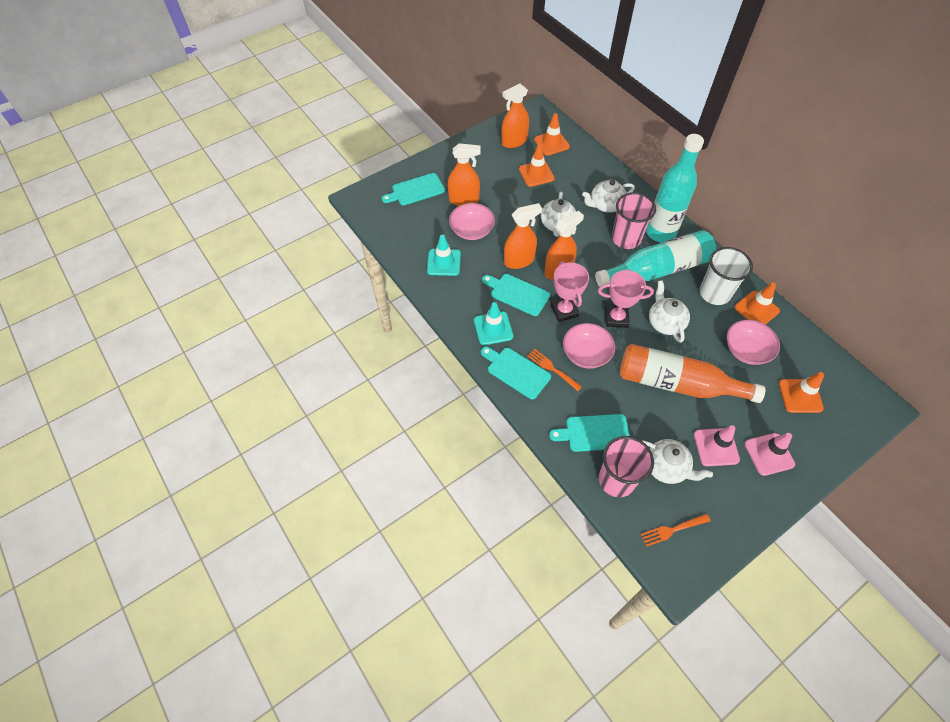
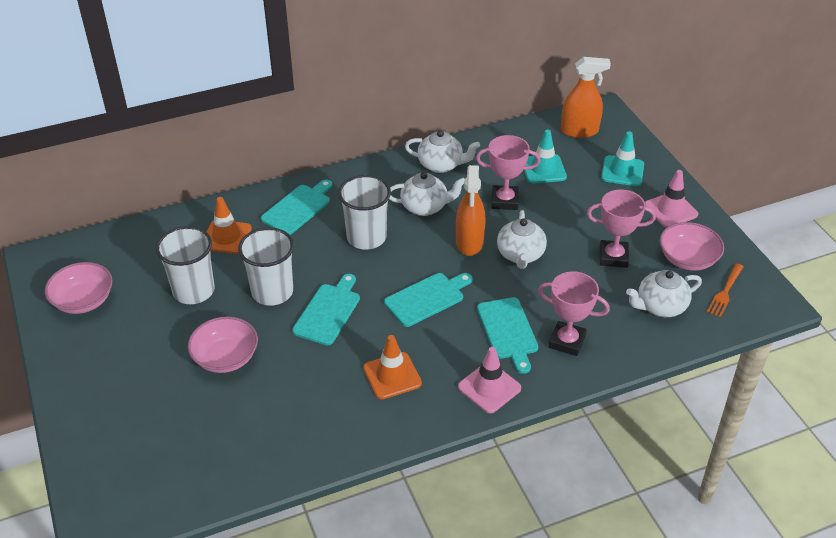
orange bottle: [620,344,765,403] = 1 -> none = 0
orange fork: [528,349,582,391] [641,514,710,547] = 2 -> [707,263,743,318] = 1
orange spray bottle: [447,143,481,206] [501,84,529,148] [504,203,542,269] [544,211,584,280] = 4 -> [456,165,486,256] [561,57,611,138] = 2
orange traffic cone: [519,144,555,187] [534,113,570,156] [734,283,780,325] [779,372,824,413] = 4 -> [207,197,252,254] [363,335,422,399] = 2
pink cup: [599,436,654,497] [612,192,656,249] = 2 -> none = 0
pink trophy: [551,261,589,322] [598,270,654,328] = 2 -> [476,135,541,210] [538,271,610,356] [587,190,656,268] = 3
turquoise bottle: [595,230,716,286] [646,134,704,242] = 2 -> none = 0
white cup: [700,247,753,305] = 1 -> [156,226,215,304] [238,227,294,306] [338,175,391,250] = 3

